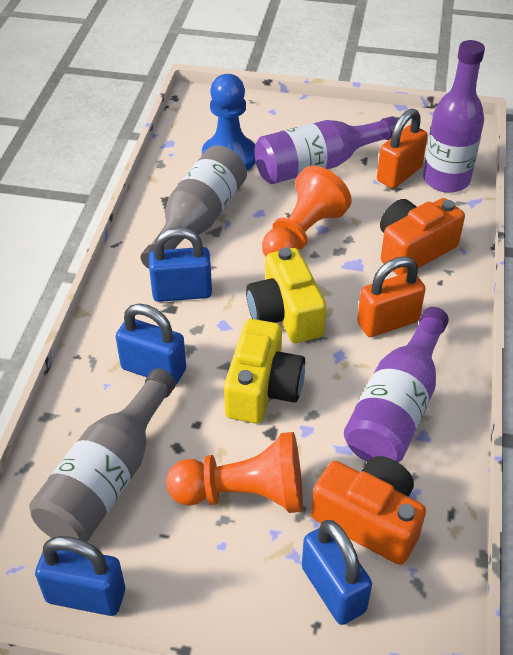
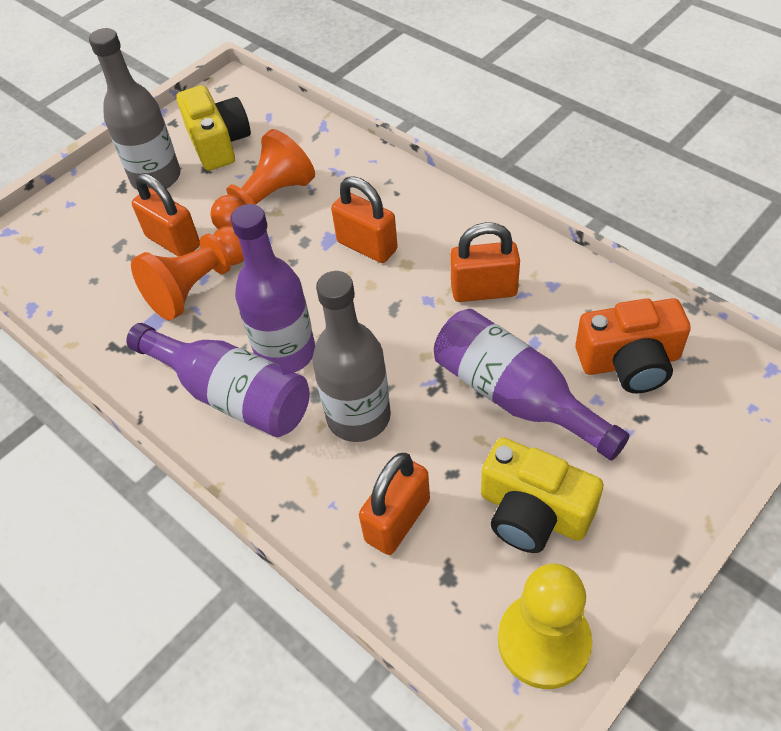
blue padlock: [35,536,125,616] [116,303,186,384] [149,227,212,302] [302,520,372,625] = 4 -> none = 0
blue pawn: [202,74,256,170] = 1 -> none = 0
orange camera: [311,456,426,565] [380,198,465,275] = 2 -> [575,298,691,393] = 1
orange padlock: [357,256,426,337] [377,109,428,188] = 2 -> [132,173,200,257] [331,176,398,263] [359,453,430,555] [450,222,520,302] = 4
yellow pawn: none = 0 -> [498,564,592,689] = 1

